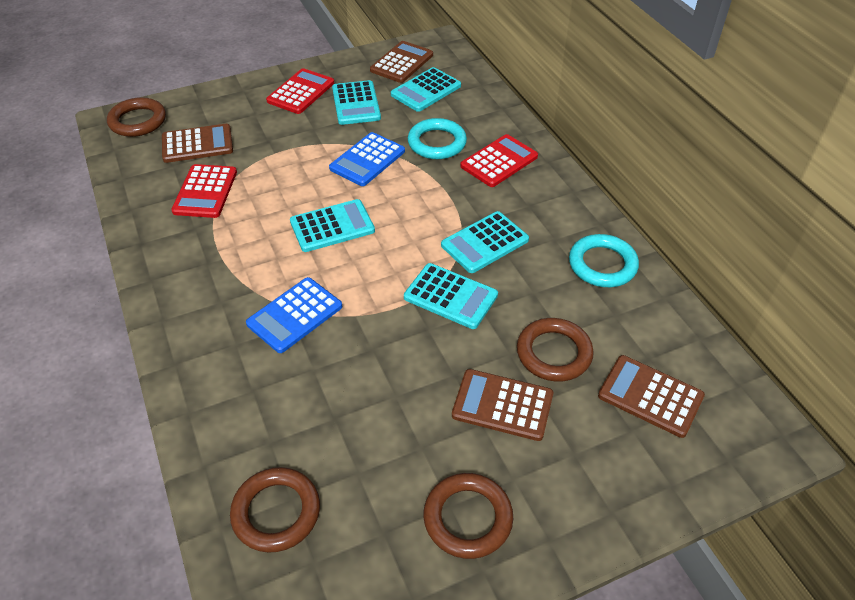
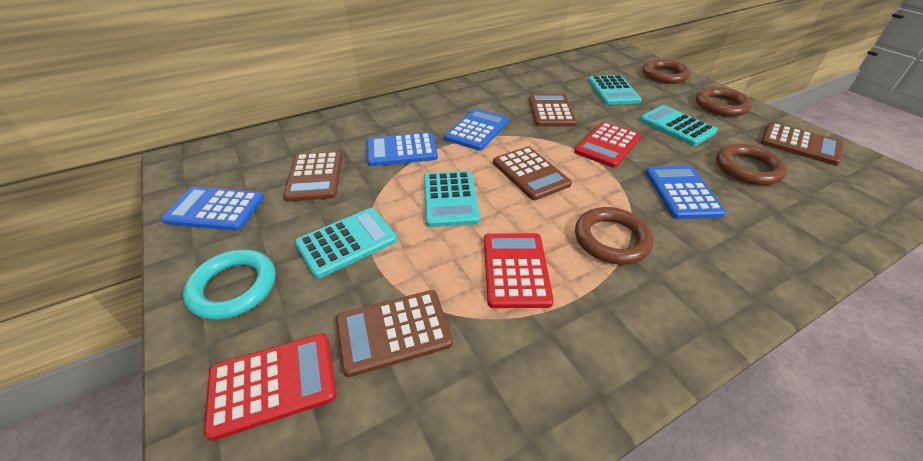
blue calculator: [246,277,342,353] [329,132,405,186] = 2 -> [162,187,264,231] [367,132,438,166] [445,109,509,151] [645,166,726,219] = 4
brown calculator: [162,124,233,163] [370,41,433,83] [452,369,553,441] [598,355,705,438] = 4 -> [283,151,342,202] [336,290,453,377] [493,147,572,200] [529,94,577,127] [760,123,843,165] = 5
turquoise calculator: [290,199,375,252] [332,80,381,125] [391,67,461,112] [404,263,498,329] [441,211,529,273] = 5 -> [295,208,397,279] [424,171,480,227] [588,75,642,105] [639,105,718,146] = 4
turquoise ring: [408,118,467,159] [569,234,639,287] = 2 -> [183,250,276,320] = 1

